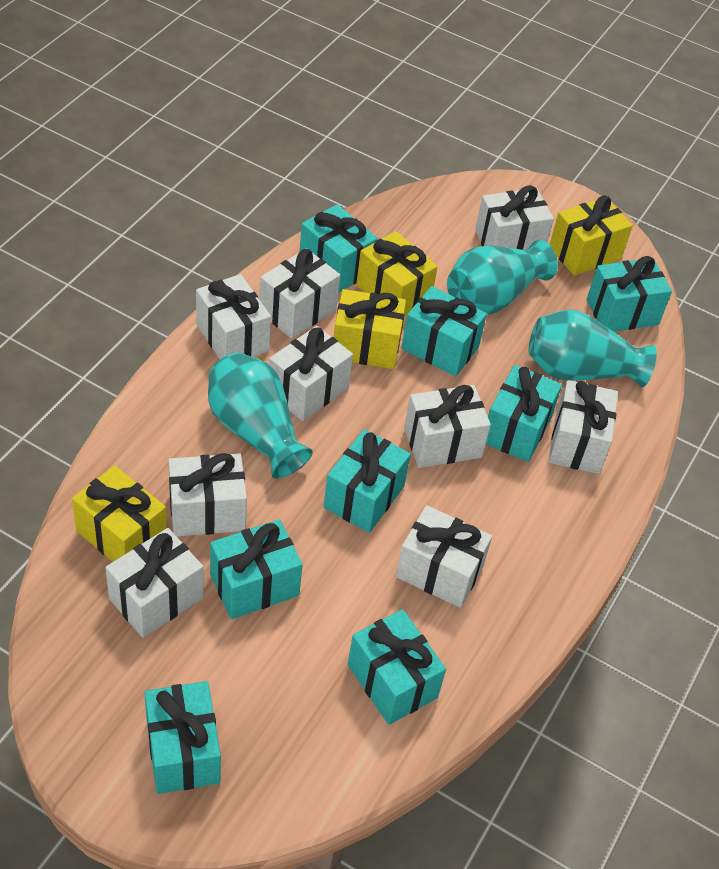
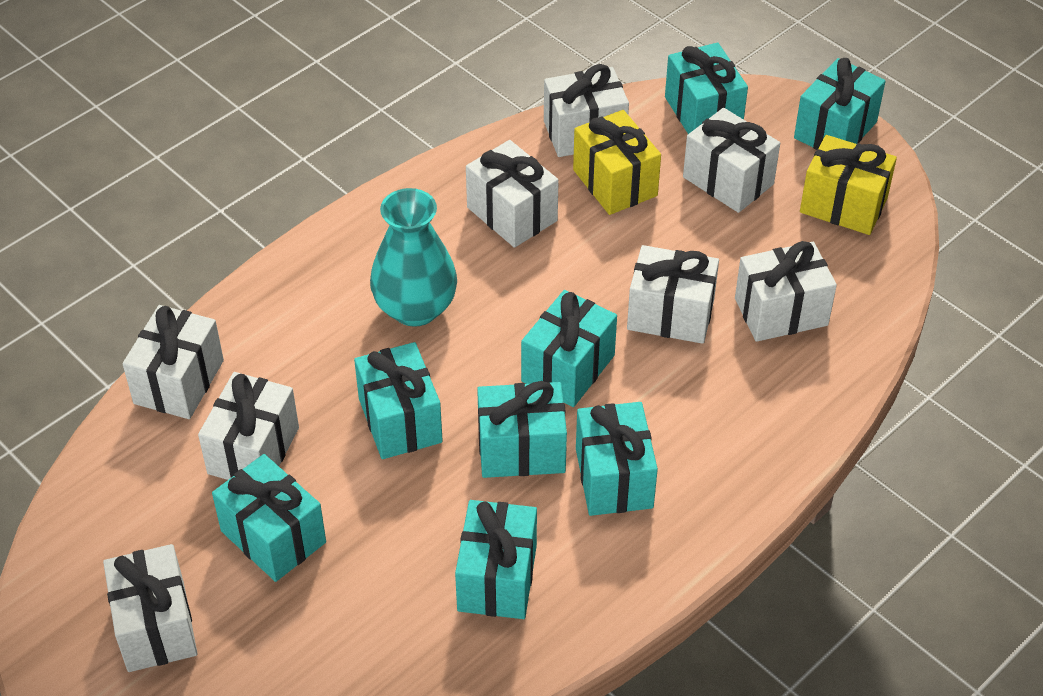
turquoise vase: [208,352,313,479] [447,240,558,315] [528,309,657,387] = 3 -> [370,188,457,327] = 1
white gift: [105,528,204,638] [168,453,247,537] [196,274,271,360] [259,248,340,339] [269,326,353,421] [396,505,492,608] [404,385,491,468] [475,185,554,250] [549,380,618,474] = 9 -> [103,544,198,672] [123,305,224,419] [198,372,299,480] [466,140,559,248] [544,64,629,157] [627,245,719,344] [683,108,780,213] [735,241,837,342] = 8
yellow gift: [72,465,167,562] [334,289,406,369] [356,231,438,317] [550,196,633,276] = 4 -> [573,110,661,215] [800,135,897,235] = 2

